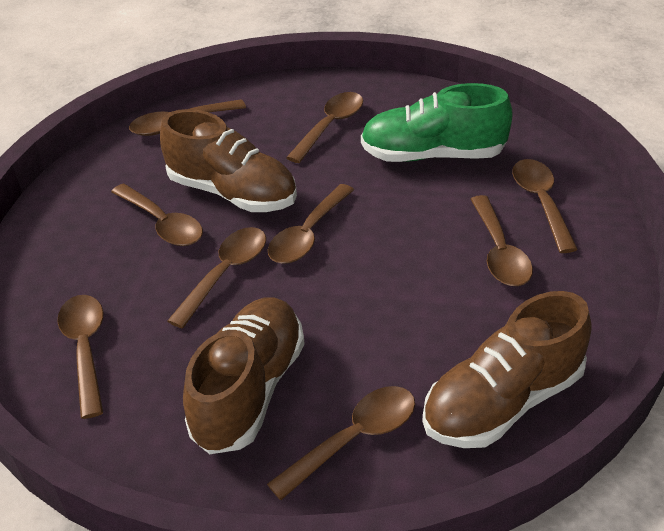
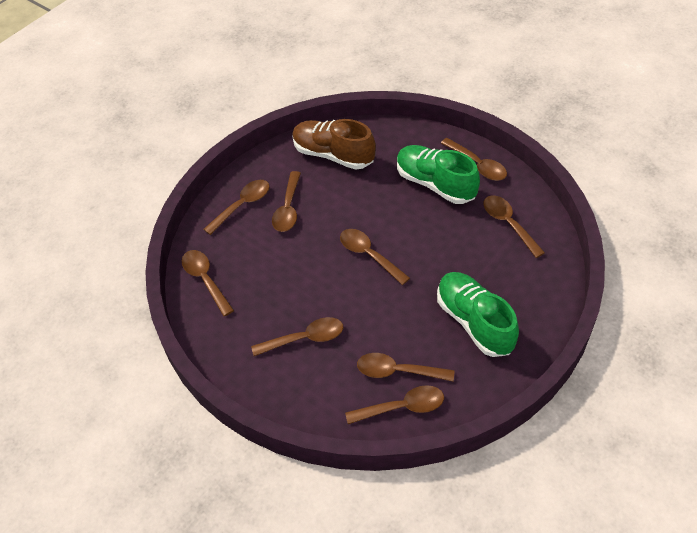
brown shoe: [160,109,297,212] [183,297,305,454] [422,291,592,448] = 3 -> [292,119,376,170] = 1
green shoe: [361,83,513,162] = 1 -> [397,145,480,204] [437,272,519,357] = 2

